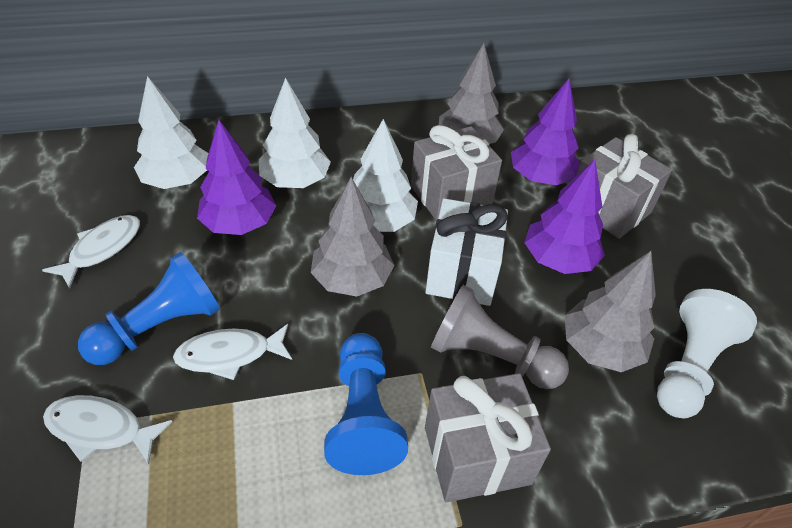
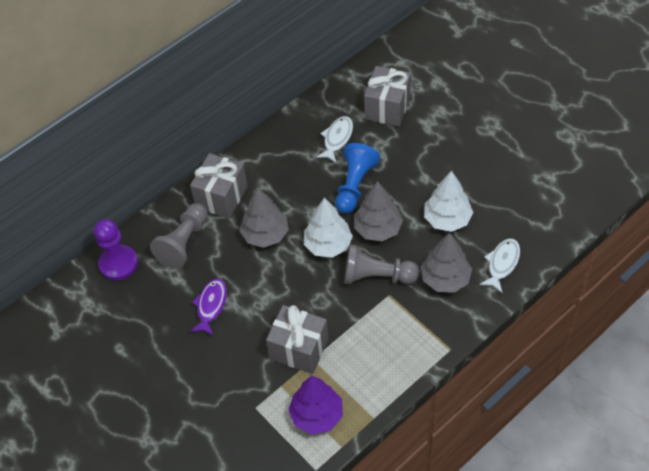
blue pawn: [78,252,220,365] [324,333,408,475] = 2 -> [335,143,380,213] = 1
grey pawn: [431,285,569,389] = 1 -> [150,203,208,269] [344,244,420,285] = 2
purple fish: none = 0 -> [190,278,227,336] = 1
purple pawn: none = 0 -> [94,219,138,280] = 1
purple tree: [197,120,276,235] [511,78,580,185] [524,160,605,274] = 3 -> [288,376,343,435] = 1
white fish: [42,215,140,289] [43,395,173,464] [173,324,292,380] = 3 -> [316,116,353,164] [480,238,520,293] = 2
white gift: [426,198,508,306] = 1 -> none = 0
white pawn: [657,289,757,419] = 1 -> none = 0
white tree: [134,76,209,189] [259,78,331,188] [353,119,418,232] = 3 -> [304,197,353,258] [424,171,473,232] = 2

